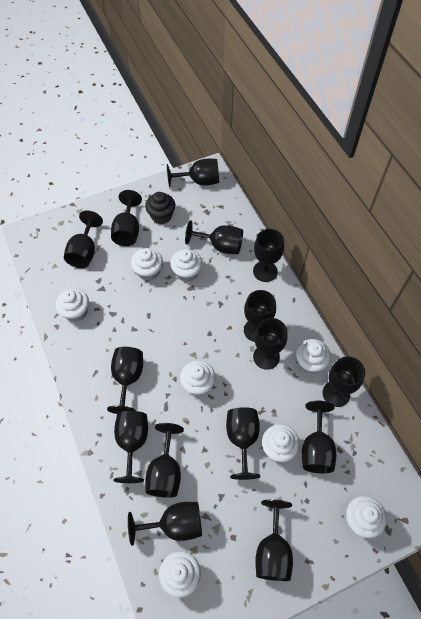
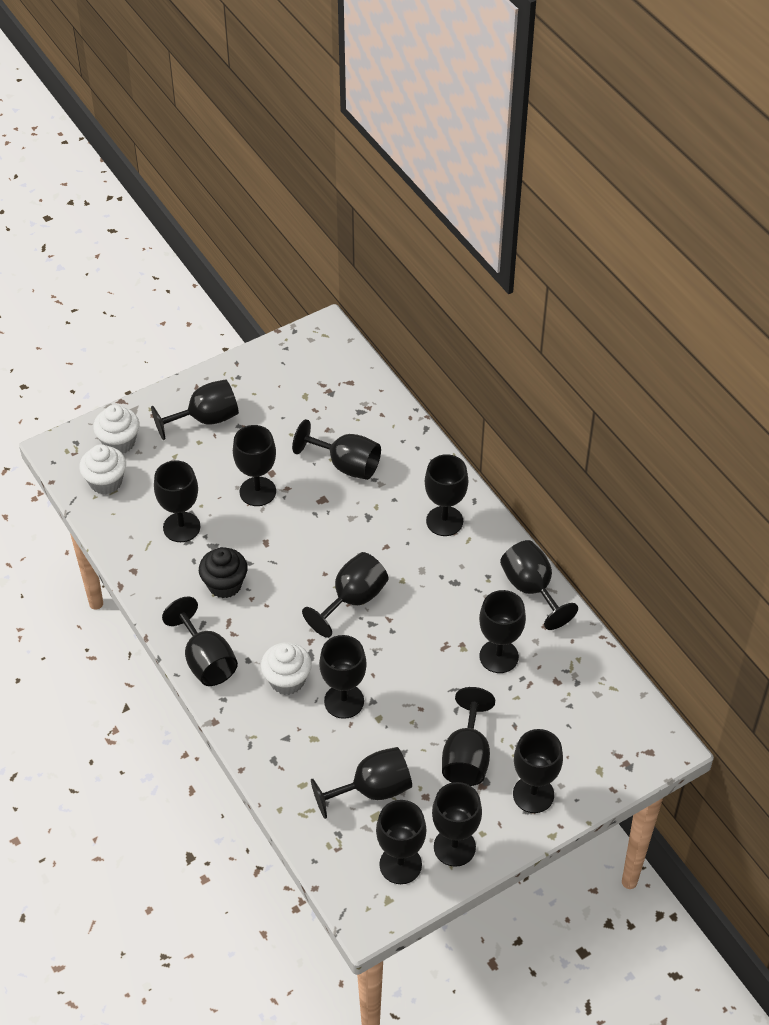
white cupcake: [56,288,89,322] [131,248,163,281] [159,551,201,597] [170,249,202,282] [180,361,216,396] [262,424,300,462] [296,339,331,374] [346,496,387,538] = 8 -> [79,444,126,495] [93,405,139,454] [261,642,312,695] = 3

